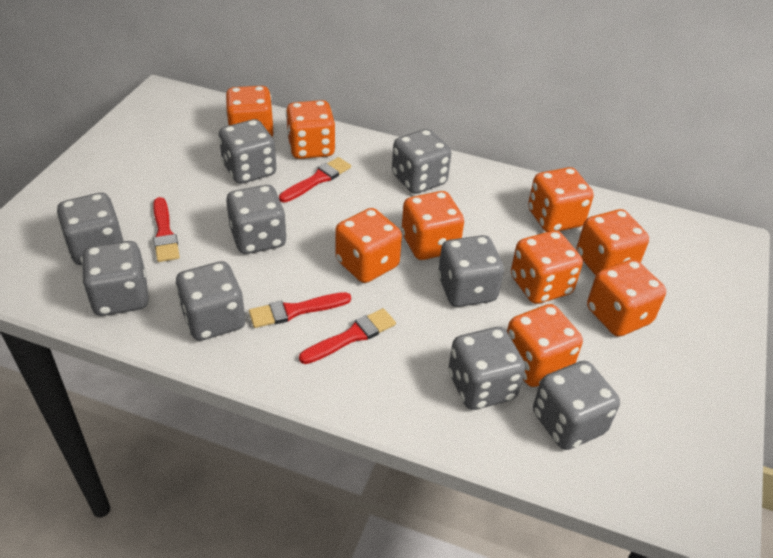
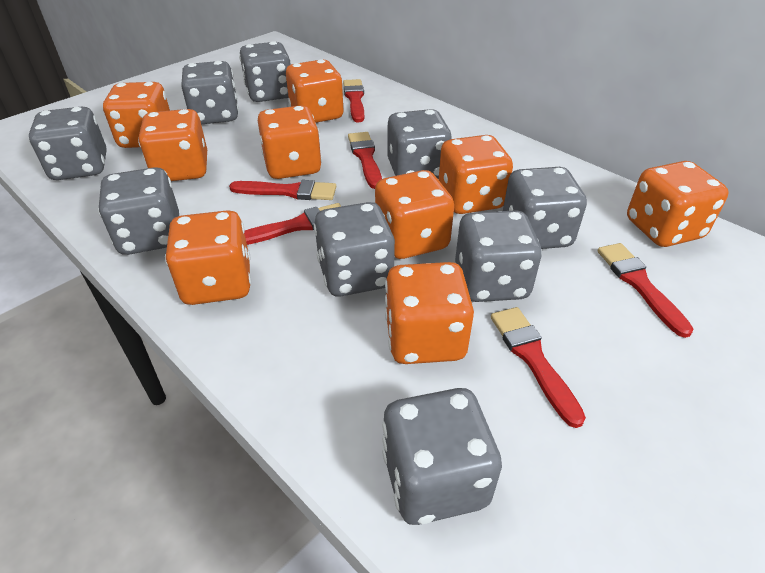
red brush: [153,197,180,262] [249,292,351,328] [279,157,351,202] [299,308,396,364] = 4 -> [229,180,336,200] [244,203,341,245] [343,79,364,122] [348,132,382,189] [491,307,586,428] [597,243,693,338] = 6

